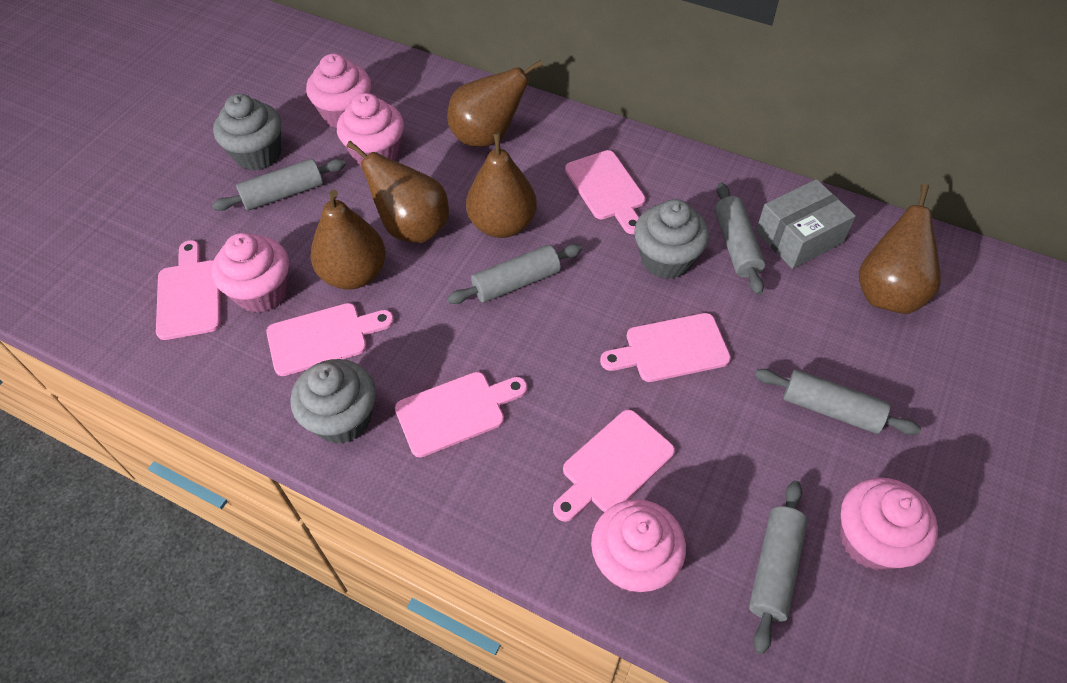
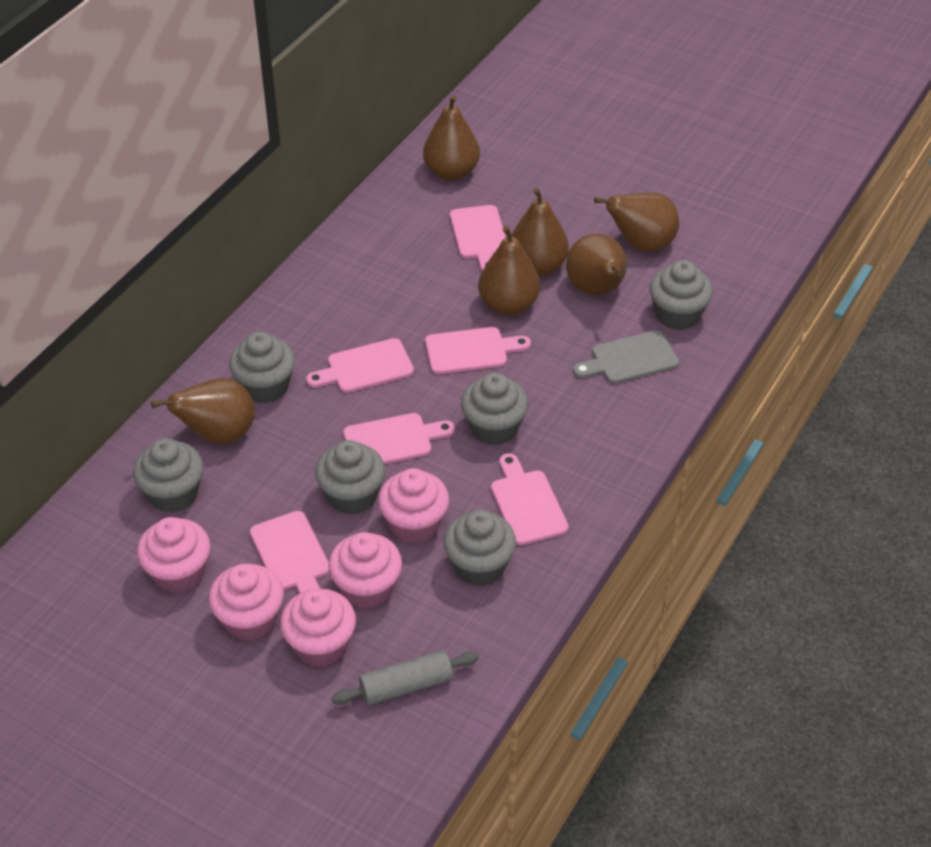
brown pear: [310,190,386,289] [346,141,449,243] [447,60,543,147] [466,132,537,238] [859,184,941,314] = 5 -> [151,378,255,445] [423,95,480,181] [478,226,540,315] [511,188,569,276] [566,234,627,295] [594,193,679,252] = 6
grey box: [756,179,856,269] = 1 -> none = 0
grey cupcake: [213,94,281,171] [290,359,376,444] [634,199,709,279] = 3 -> [133,438,204,513] [229,332,295,404] [315,440,385,515] [443,510,516,586] [461,373,528,445] [650,260,713,330] = 6
grey cutting board: none = 0 -> [573,330,679,384] = 1
grey rolling pin: [212,159,346,211] [447,244,582,304] [715,182,765,295] [749,481,808,654] [755,369,921,435] = 5 -> [332,650,479,705] = 1

